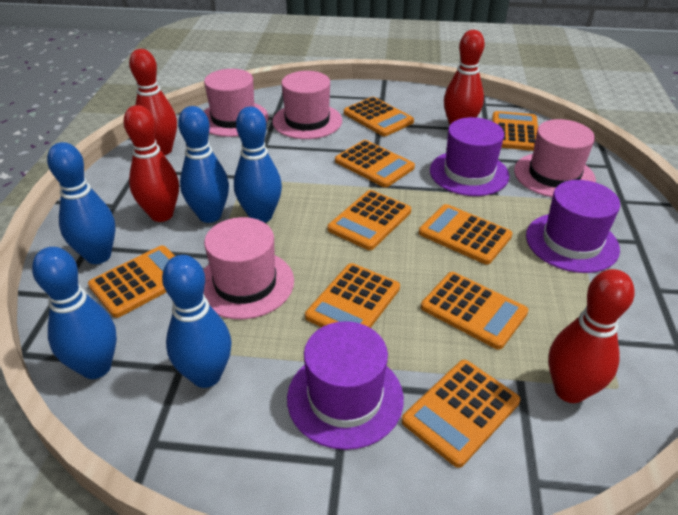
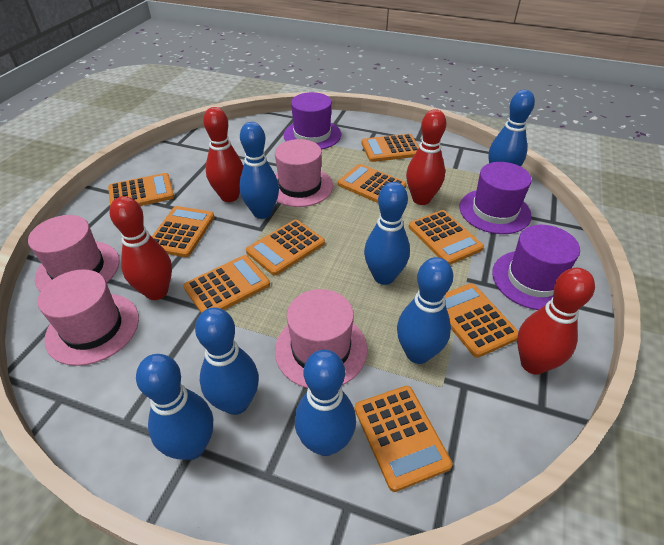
blue bowling pin: [32,247,117,379] [47,142,115,264] [162,255,232,388] [178,106,229,223] [234,107,282,223] = 5 -> [136,354,213,460] [195,307,259,415] [239,122,279,219] [295,350,356,456] [364,182,410,285] [397,257,453,364] [488,90,535,166] = 7

